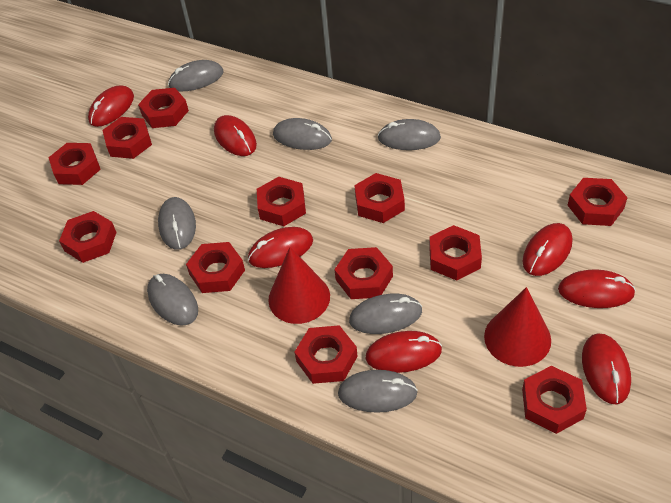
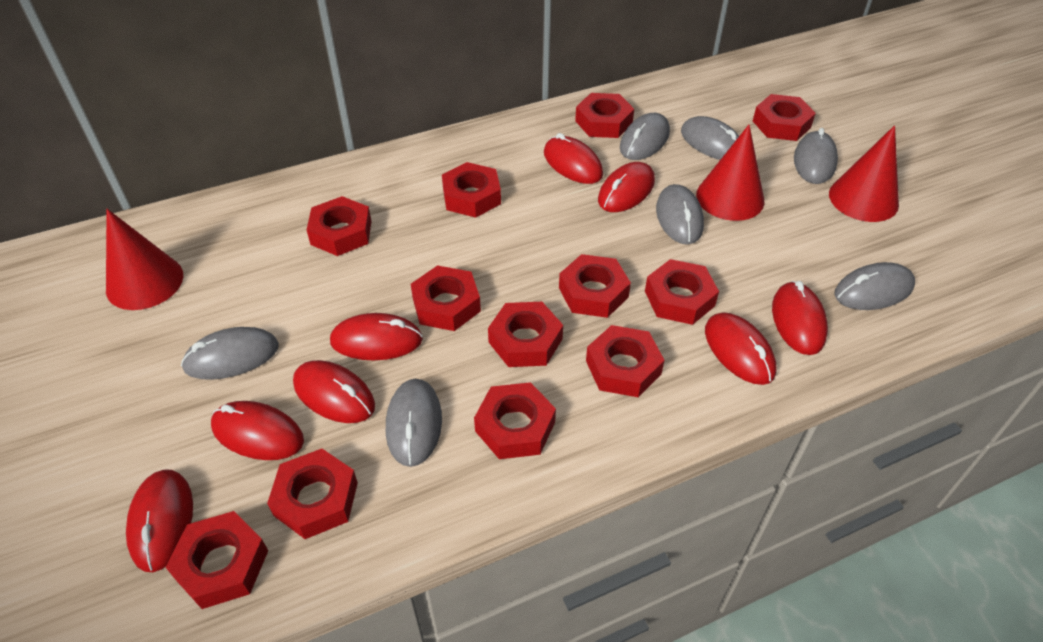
red cone: [268,247,330,324] [484,287,551,367] = 2 -> [106,209,183,310] [696,125,764,221] [829,125,899,222] = 3
red mouse: [88,86,134,127] [214,115,257,156] [248,227,313,268] [366,331,442,373] [523,223,572,276] [558,270,636,308] [582,333,631,405] = 7 -> [126,469,193,572] [211,401,304,460] [293,360,375,423] [330,313,423,360] [544,133,603,184] [598,162,655,212] [705,312,777,385] [772,281,828,355] = 8

